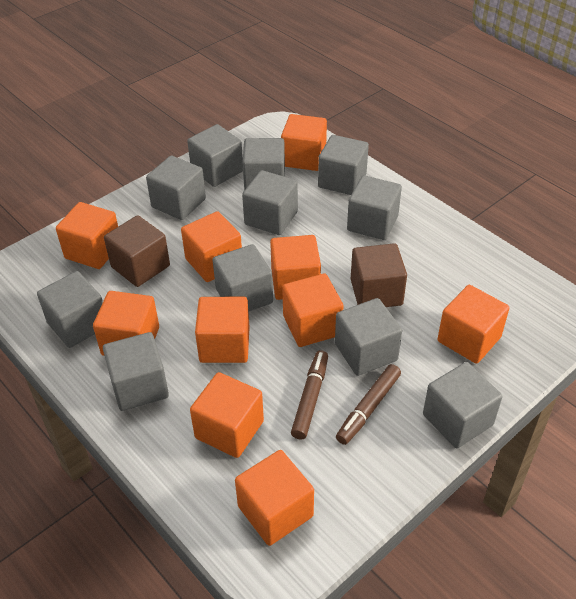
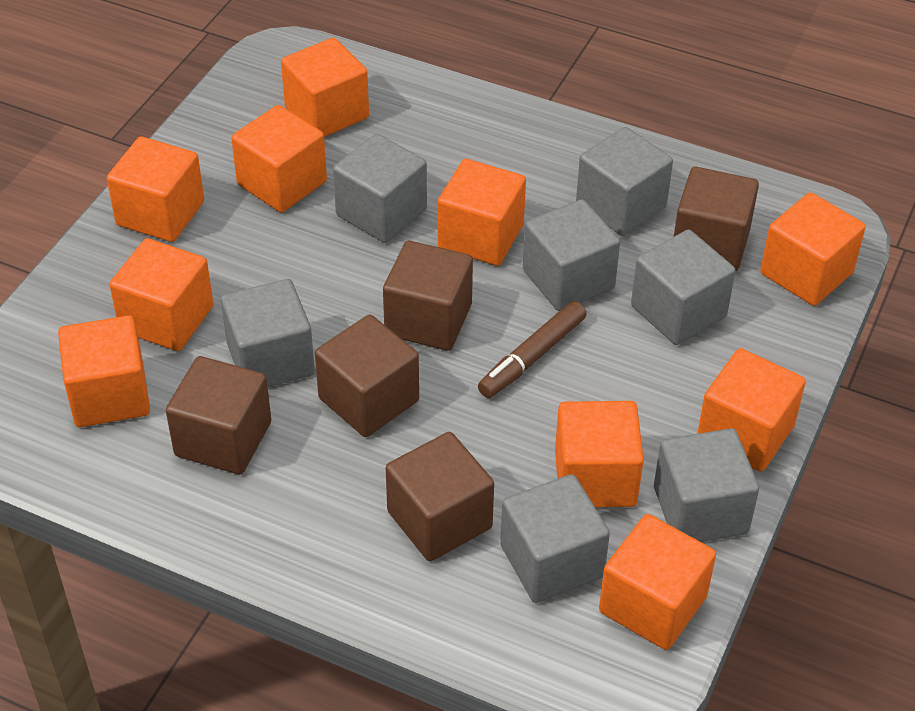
brown cube: [104,215,170,287] [351,243,407,307] = 2 -> [166,356,271,474] [315,315,419,437] [383,241,473,351] [386,432,494,561] [674,167,759,271] = 5
brown marker: [291,350,328,440] [336,364,401,445] = 2 -> [478,301,587,398] = 1
grey cube: [37,271,103,348] [103,332,169,411] [146,156,206,220] [187,124,243,187] [212,244,273,312] [242,138,285,190] [242,170,298,235] [318,135,369,195] [335,298,402,376] [347,175,402,240] [423,362,502,448] = 11 -> [221,279,315,387] [333,134,427,243] [500,474,610,603] [523,199,620,311] [576,127,673,236] [631,230,736,345] [654,428,759,542] = 7

